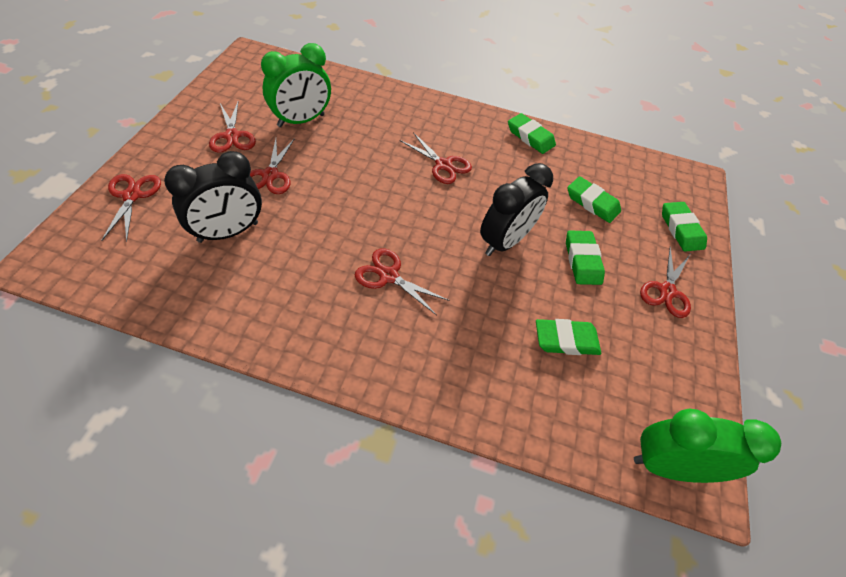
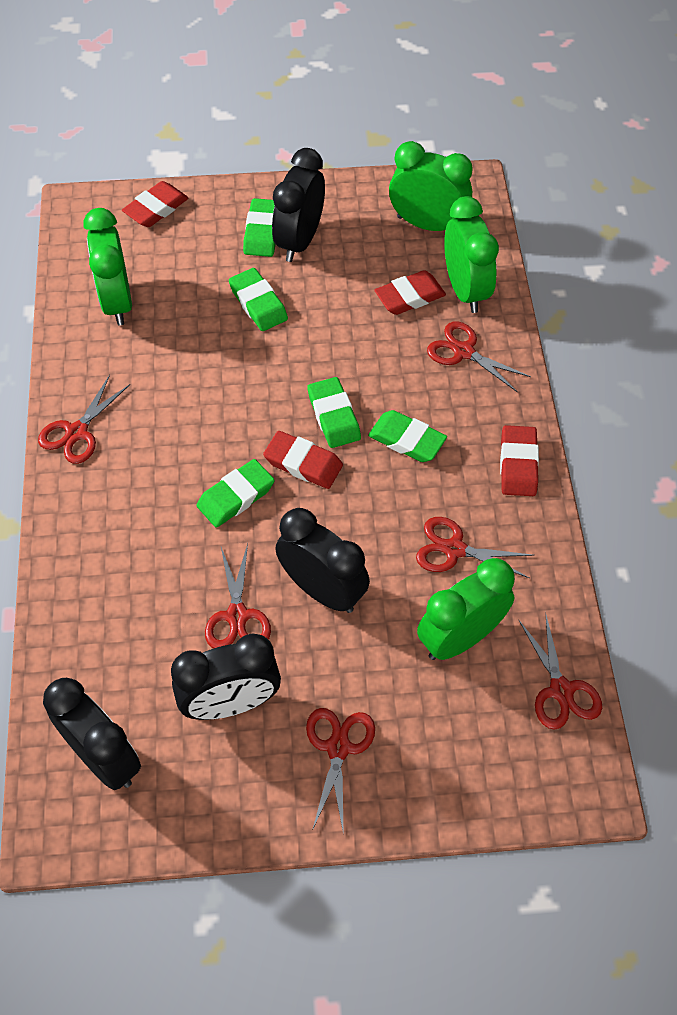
black clock: [164,151,262,243] [480,163,553,256] = 2 -> [43,678,141,790] [171,634,281,720] [272,148,325,262] [275,508,370,613] = 4
green clock: [261,43,331,127] [634,409,781,483] = 2 -> [83,208,132,325] [389,141,473,231] [417,558,515,660] [444,196,499,313] = 4
red eraser: none = 0 -> [122,181,189,227] [263,431,343,489] [374,270,446,315] [500,425,539,496] = 4

